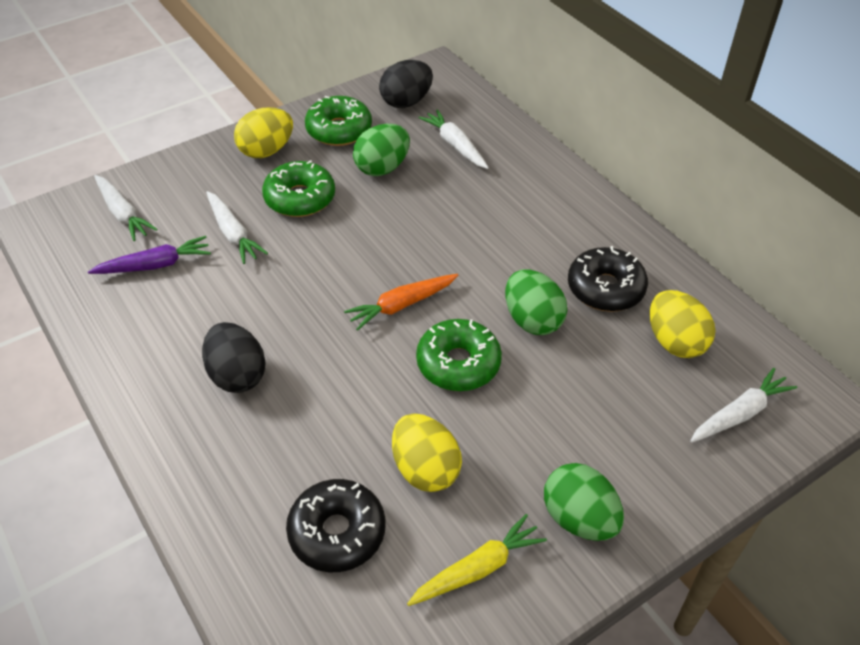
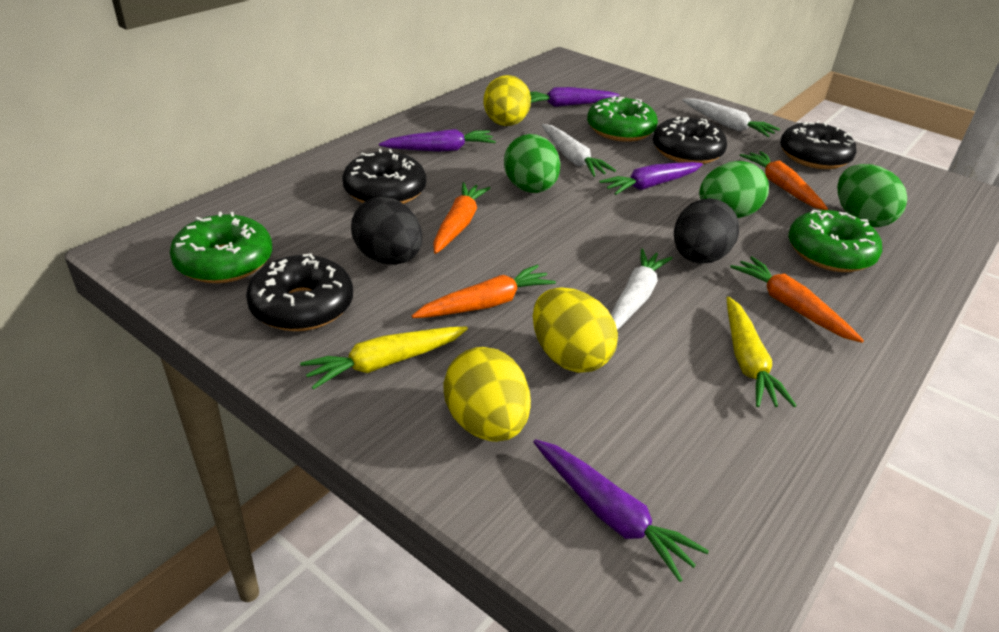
black donut: [286,479,385,572] [568,246,648,312] = 2 -> [246,253,353,331] [342,149,426,204] [653,117,727,164] [780,121,856,169] = 4
orange carrot: [344,274,458,331] = 1 -> [412,265,556,318] [433,182,491,254] [730,257,864,343] [740,151,828,210] = 4
purple carrot: [88,236,211,274] = 1 -> [379,129,496,152] [530,87,620,107] [533,439,709,582] [599,162,703,195] = 4
white carrot: [94,175,158,241] [206,191,268,264] [419,109,489,169] [690,368,797,443] = 4 -> [542,124,616,177] [611,248,673,330] [682,98,780,137] = 3
yellow carrot: [407,514,547,606] = 1 -> [300,326,468,390] [726,296,797,407] = 2

